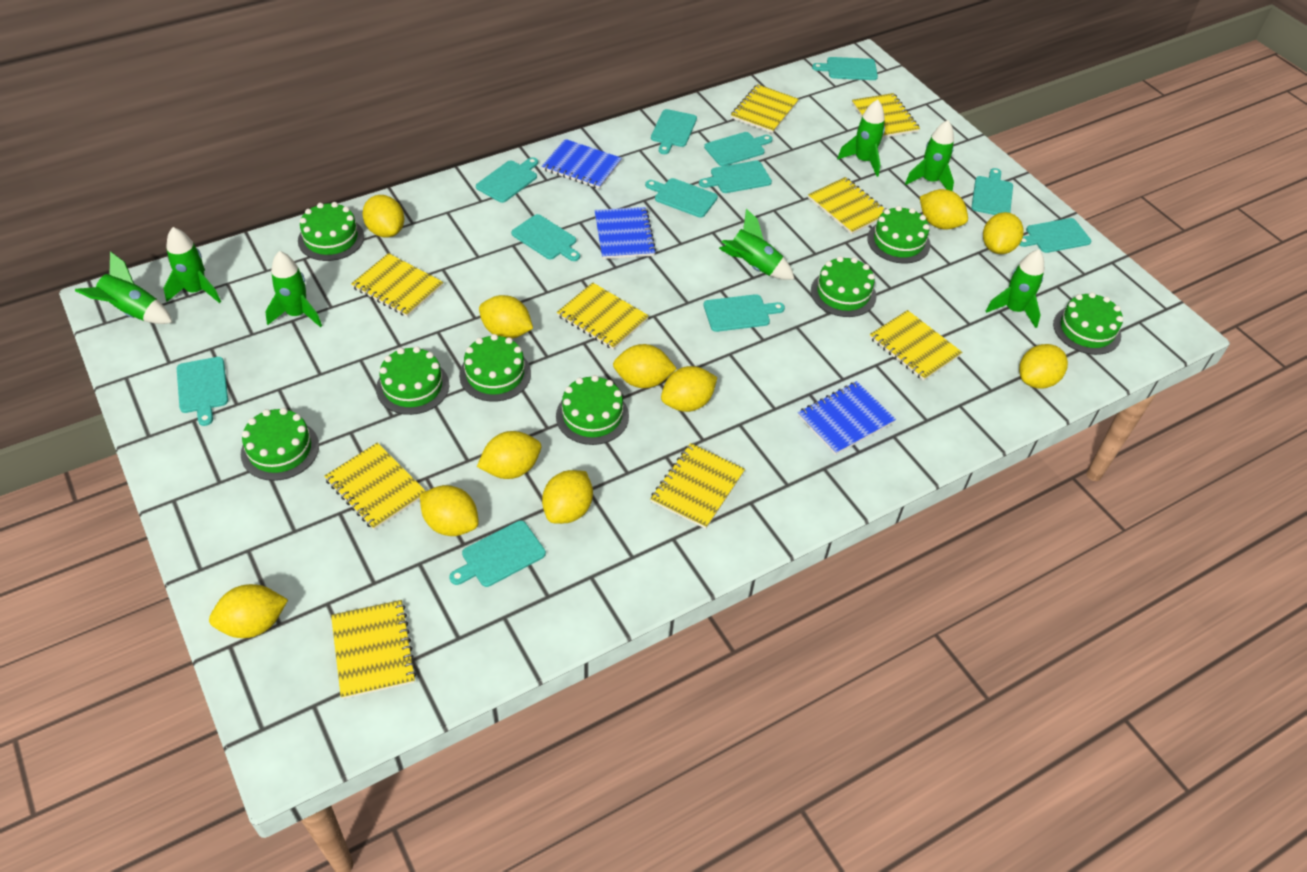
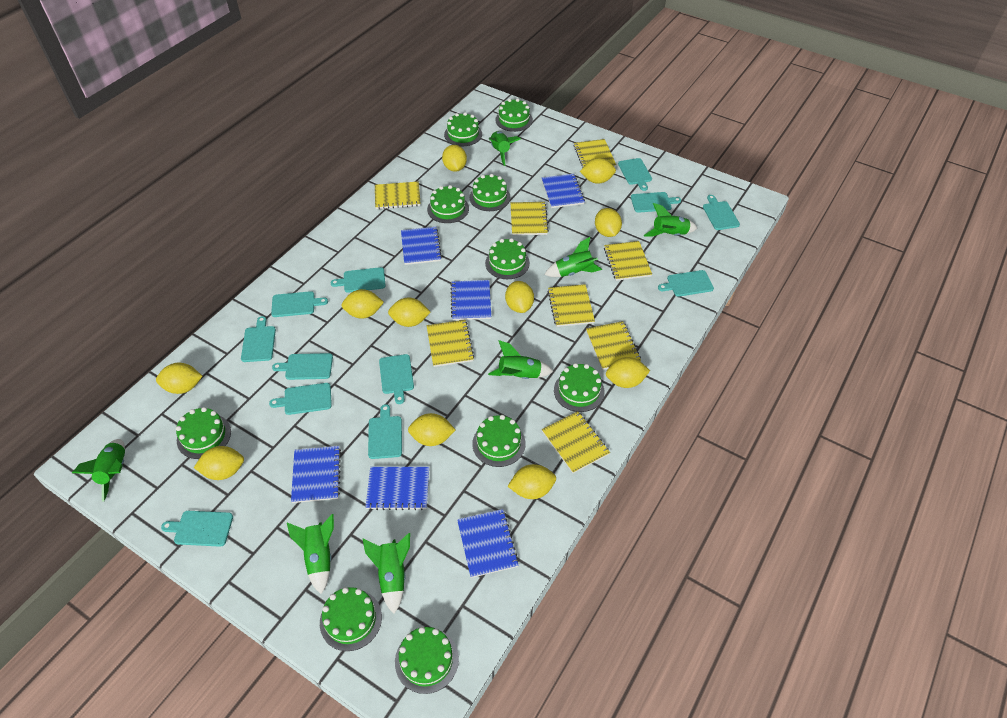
blue notebook: [542,139,622,189] [594,207,656,259] [798,381,896,455] = 3 -> [291,446,341,503] [365,467,429,510] [401,227,442,265] [451,280,491,320] [457,509,519,578] [542,174,585,208] = 6
green cake: [241,408,319,481] [298,202,364,261] [376,346,449,415] [459,334,531,402] [556,375,629,445] [811,256,877,317] [867,206,930,264] [1053,292,1123,355] = 8 -> [176,407,231,459] [320,587,382,651] [395,627,459,694] [427,185,469,223] [444,112,482,146] [469,174,510,211] [472,415,526,467] [485,238,530,279] [495,99,533,132] [554,363,605,412] = 10
yellow notebook: [324,442,426,530] [331,600,417,699] [351,253,443,317] [557,282,649,350] [650,443,745,529] [731,84,799,133] [808,177,886,234] [852,93,920,138] [869,310,962,381] = 9 -> [375,181,421,209] [426,320,475,367] [511,202,549,235] [542,411,610,473] [547,284,595,327] [574,139,616,167] [586,321,641,370] [604,241,652,281] = 8

